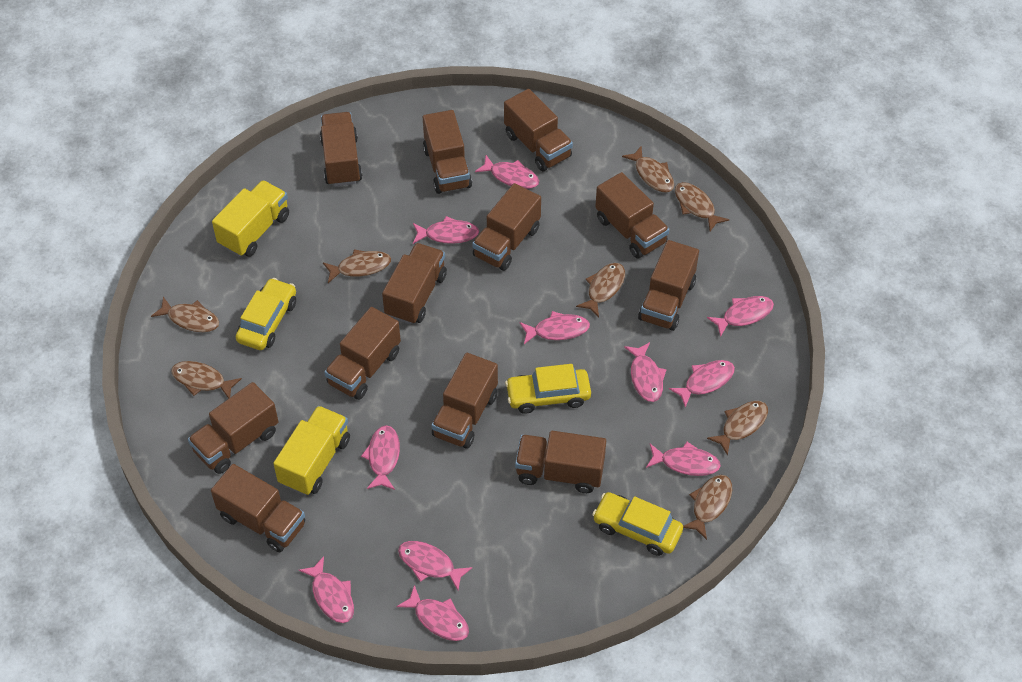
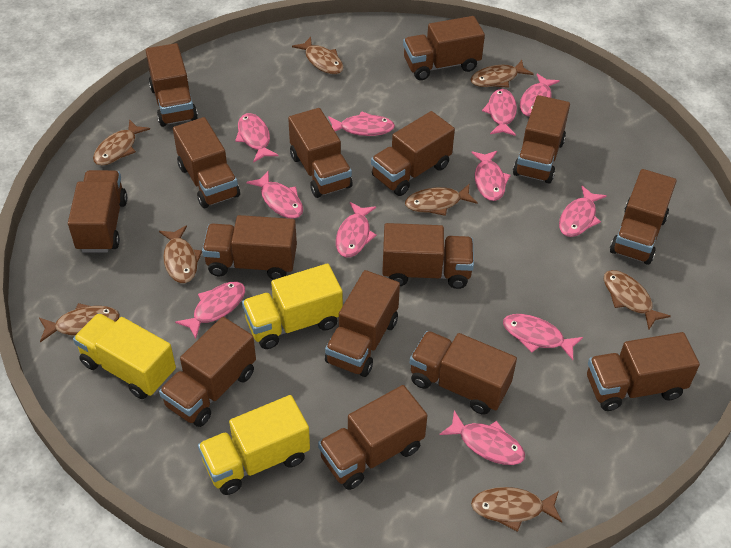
brown truck: [188,382,279,474] [211,464,305,553] [320,112,363,186] [324,307,401,400] [382,243,447,325] [423,110,472,194] [431,353,498,448] [472,183,541,271] [504,89,573,171] [515,431,606,493] [595,172,669,259] [638,240,699,331] = 12 -> [68,170,127,252] [146,43,198,127] [159,317,256,427] [173,117,240,208] [202,215,297,280] [288,108,353,198] [318,385,427,490] [325,270,400,377] [371,111,455,196] [382,223,474,289] [403,16,485,80] [409,331,517,415] [513,95,570,184] [587,332,700,411] [610,169,677,265] = 15
yellow car: [236,278,296,350] [505,364,591,414] [592,492,683,556] = 3 -> none = 0
yellow truck: [212,180,289,257] [273,406,350,495] = 2 -> [73,313,176,399] [198,395,310,495] [242,263,343,349] = 3

